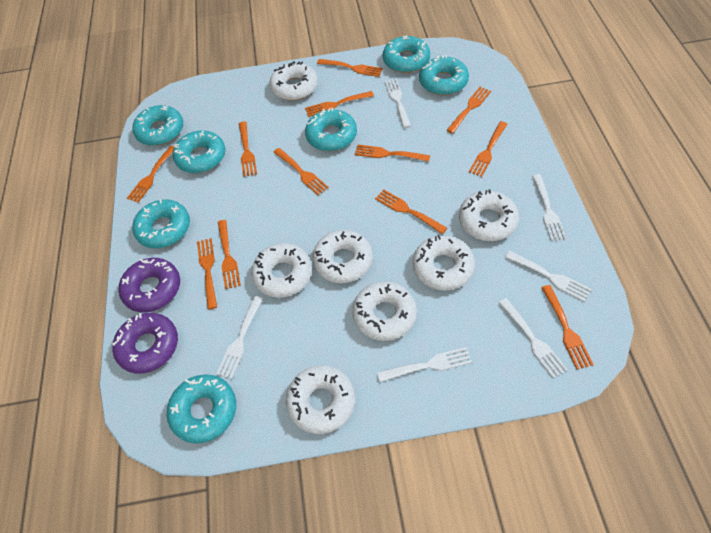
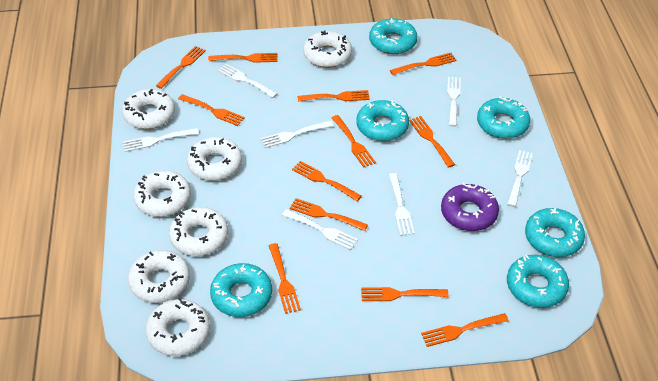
purple donut: [112,313,178,374] [119,258,180,313] = 2 -> [441,183,499,231] = 1
turquoise donut: [132,105,183,146] [132,199,190,248] [167,375,236,444] [173,130,225,173] [305,108,357,151] [383,35,430,73] [419,55,469,95] = 7 -> [210,263,272,317] [357,100,409,141] [369,18,417,54] [477,96,530,139] [507,255,569,308] [525,208,585,257] = 6
white fork: [216,296,263,379] [377,347,472,382] [385,79,411,128] [499,298,568,378] [505,251,592,302] [532,174,567,241] = 6 -> [123,128,199,152] [218,64,278,98] [260,121,334,148] [282,209,358,250] [389,173,415,236] [447,77,461,127] [507,150,533,207] = 7

